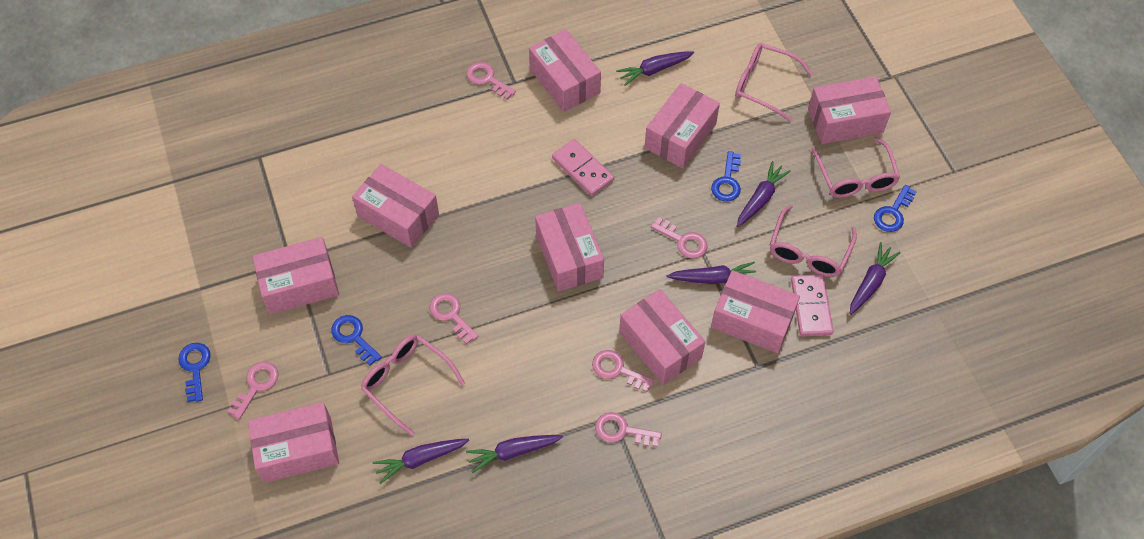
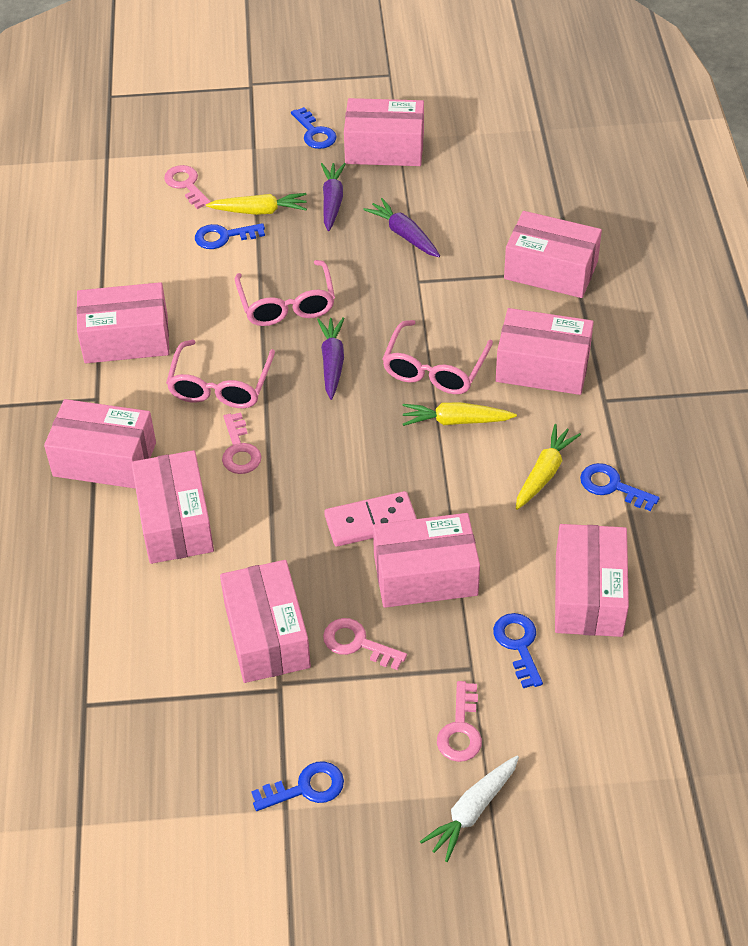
blue key: [178,343,211,402] [331,315,382,366] [711,151,741,201] [874,185,917,232] = 4 -> [195,223,265,249] [251,761,344,811] [291,107,337,149] [493,613,543,688] [580,463,660,511] = 5
pink domino: [552,139,614,196] [791,274,834,337] = 2 -> [324,491,417,546] = 1
pink glasses: [361,334,465,436] [735,43,813,122] [770,204,857,277] [812,137,900,198] = 4 -> [166,340,275,408] [235,260,335,326] [382,320,493,394] = 3
pink key: [227,362,279,419] [430,293,478,344] [467,62,516,100] [592,350,654,392] [595,412,662,447] [651,217,707,259] = 6 -> [164,165,211,209] [222,412,261,474] [323,618,407,670] [437,681,482,762] = 4
purple carrot: [373,439,469,484] [466,435,563,473] [616,51,694,86] [667,262,756,284] [737,161,791,227] [850,242,901,315] = 6 -> [317,317,345,400] [321,163,346,231] [363,198,440,257] = 3
white carrot: none = 0 -> [420,756,519,862] = 1
yellow carrot: none = 0 -> [206,193,307,215] [402,402,517,426] [516,424,581,510] = 3

